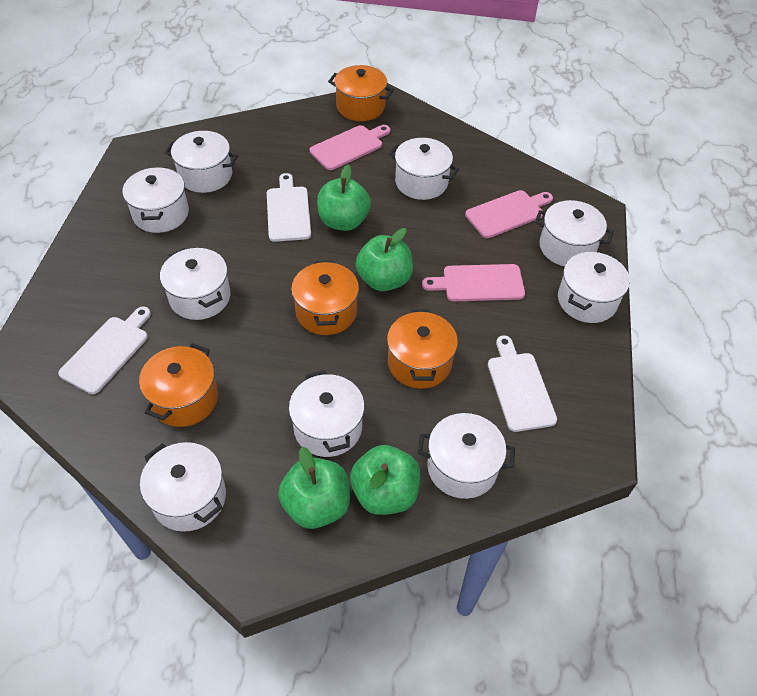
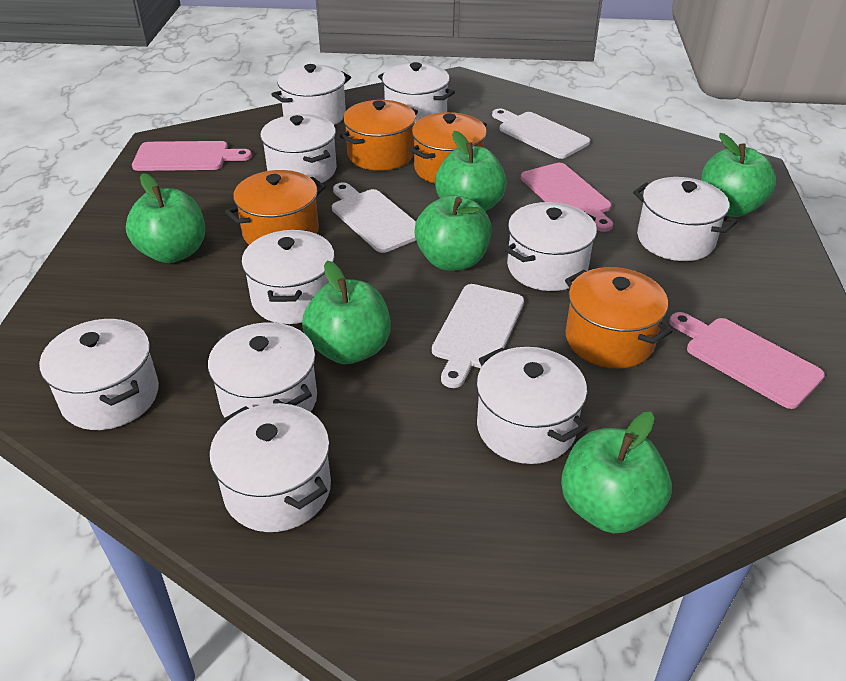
green apple: [278,447,350,529] [317,165,371,231] [350,445,421,515] [356,228,413,291] = 4 -> [126,173,205,263] [302,261,391,364] [415,195,492,271] [435,131,507,211] [561,412,672,533] [701,133,776,217] = 6
white pot: [122,167,189,233] [140,442,226,532] [160,248,230,320] [165,131,238,193] [289,370,365,457] [389,138,459,200] [418,413,515,499] [535,200,614,266] [558,252,630,323] = 9 -> [39,319,159,430] [208,323,317,417] [209,403,331,532] [242,230,335,324] [260,114,337,183] [271,64,351,125] [378,62,455,124] [476,347,588,464] [505,202,597,291] [633,177,738,261] = 10

